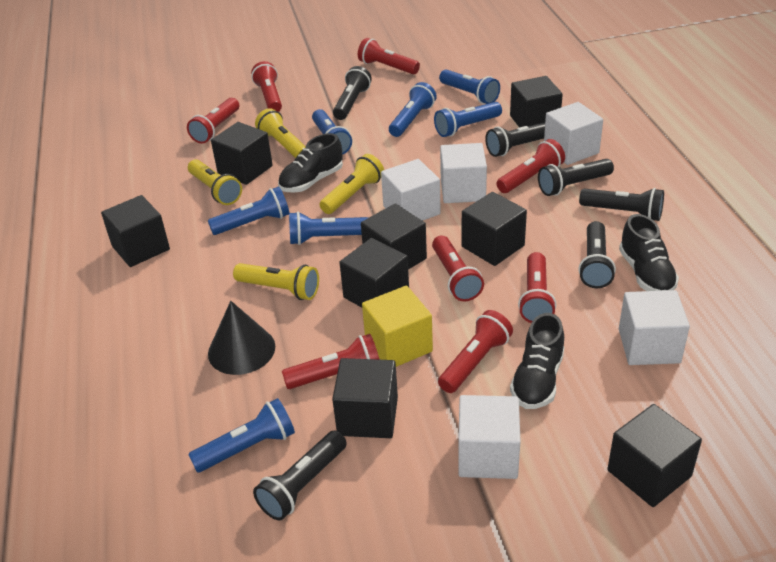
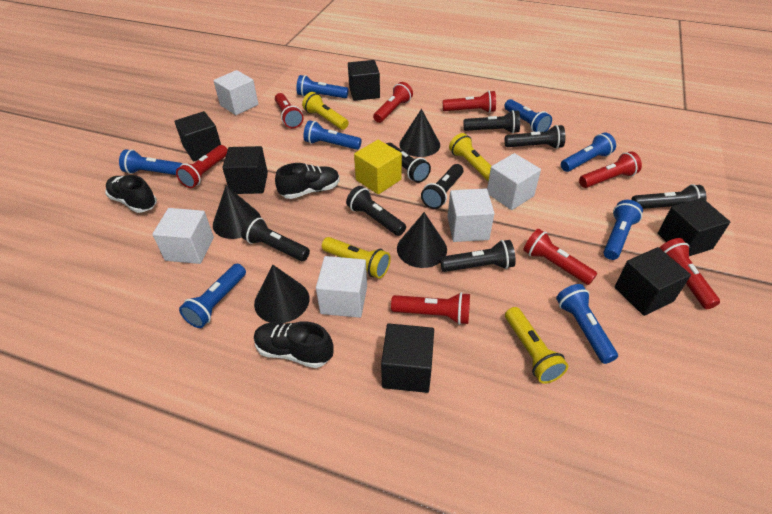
black cone: [208,301,275,375] = 1 -> [213,185,261,239] [254,265,309,323] [397,212,447,268] [399,109,440,157] = 4
black cube: [101,195,170,267] [211,122,273,185] [332,358,398,438] [340,238,409,308] [361,203,427,270] [462,192,527,266] [510,76,563,128] [608,404,702,507] = 8 -> [174,111,221,162] [222,146,268,194] [348,60,380,101] [381,323,434,393] [614,247,691,316] [658,198,730,256] = 6
black flashlight: [253,430,347,521] [333,66,372,120] [485,122,545,157] [538,159,614,196] [578,221,616,288] [579,188,664,221] = 6 -> [241,216,310,261] [346,186,406,236] [386,143,431,183] [421,164,463,209] [440,240,516,272] [464,110,520,133] [505,125,565,149] [631,184,706,209] = 8
blue flashlight: [188,398,295,472] [208,187,289,235] [289,212,368,245] [312,109,352,155] [389,82,436,137] [434,102,502,137] [439,69,500,104] = 7 -> [119,149,183,175] [179,264,246,328] [296,75,348,98] [303,120,362,150] [504,99,552,132] [556,284,618,364] [561,132,616,172] [603,200,643,260] = 8

